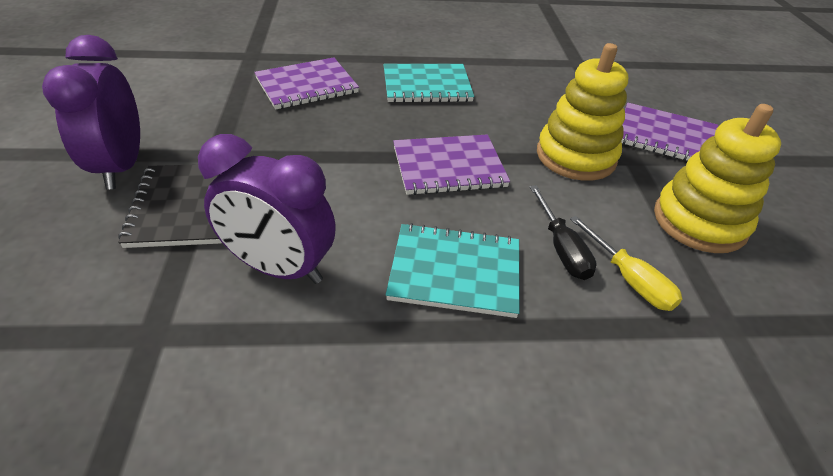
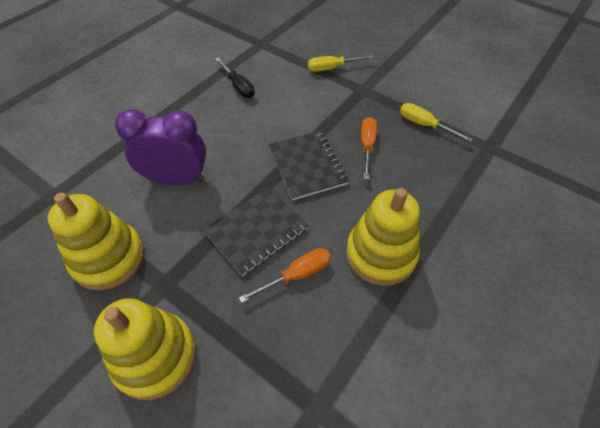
black notebook: [118,164,222,248] = 1 -> [203,187,308,276] [268,131,349,200] = 2
orange screwdriver: none = 0 -> [239,248,331,303] [361,117,377,180] = 2
purple clock: [42,35,140,189] [198,134,336,284] = 2 -> [115,109,206,185] = 1
purple notebook: [254,57,359,110] [393,134,510,195] [621,102,718,161] = 3 -> none = 0
turquoise notebook: [383,64,474,103] [386,223,520,318] = 2 -> none = 0
yellow screwdriver: [570,216,682,311] = 1 -> [308,55,374,72] [400,103,473,142] = 2
yellow stacking toy: [537,43,628,181] [654,104,781,253] = 2 -> [48,193,144,290] [94,298,196,400] [346,188,420,286] = 3

